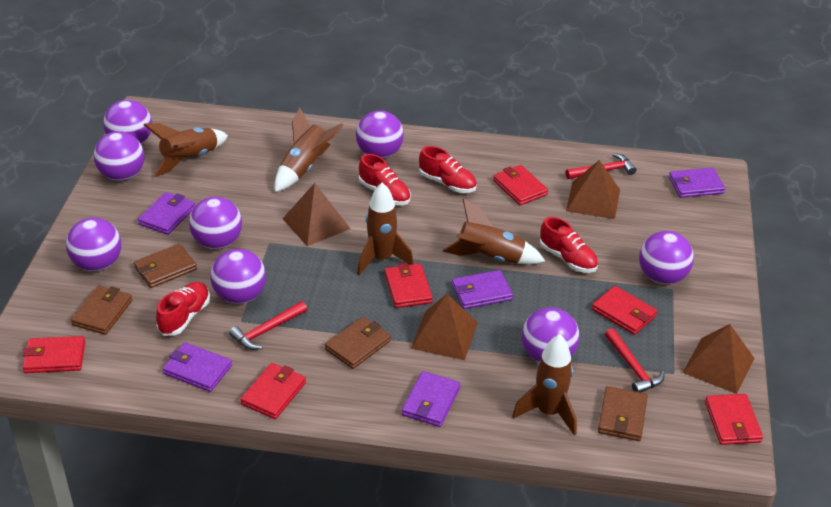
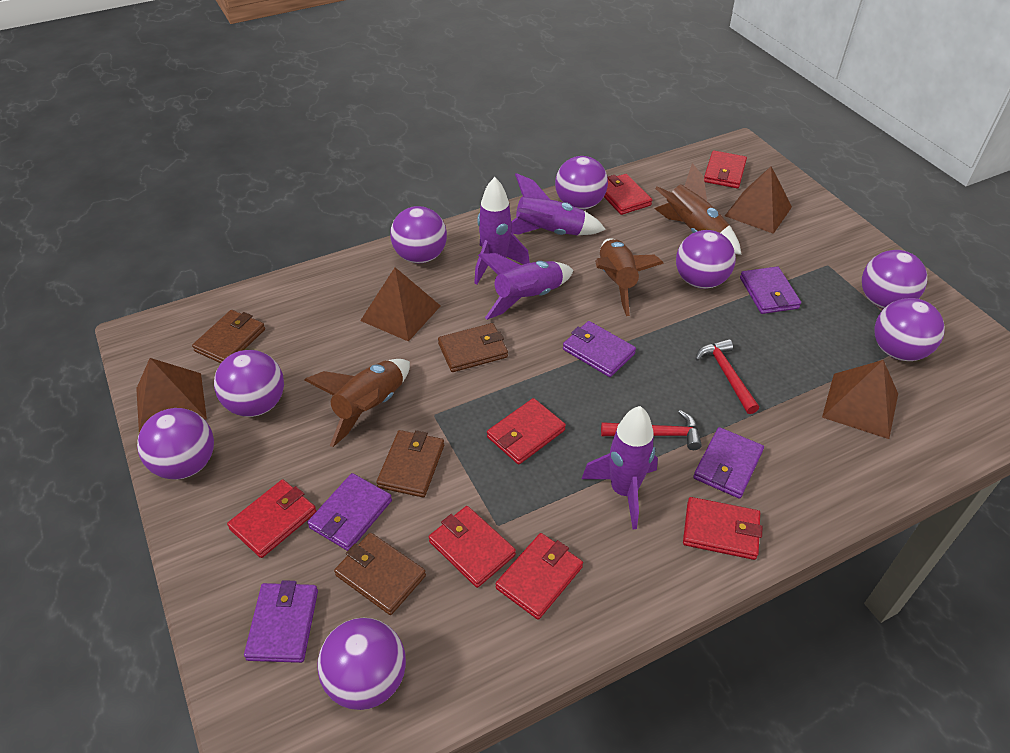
brown rocket: [144,123,228,177] [275,108,343,192] [357,182,414,275] [443,198,545,265] [512,334,577,435] = 5 -> [304,359,410,447] [595,238,664,316] [654,163,742,255] = 3
purple rocket: none = 0 -> [474,177,530,285] [478,253,574,320] [511,173,606,235] [582,406,658,529] = 4
red hammer: [229,301,307,350] [566,153,637,179] [605,328,665,392] = 3 -> [601,410,702,450] [695,339,759,414] = 2
red shoe: [156,282,210,336] [359,154,411,205] [419,146,477,193] [540,217,598,273] = 4 -> none = 0
red wallet: [23,336,85,373] [240,363,306,419] [385,263,433,308] [493,165,548,205] [592,286,657,335] [705,394,763,445] = 6 -> [227,479,316,558] [429,506,516,588] [487,398,566,465] [496,533,583,620] [604,174,652,215] [683,497,763,560] [704,151,747,188] = 7

